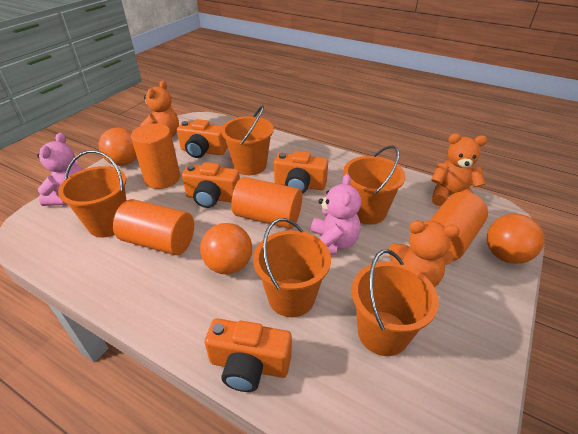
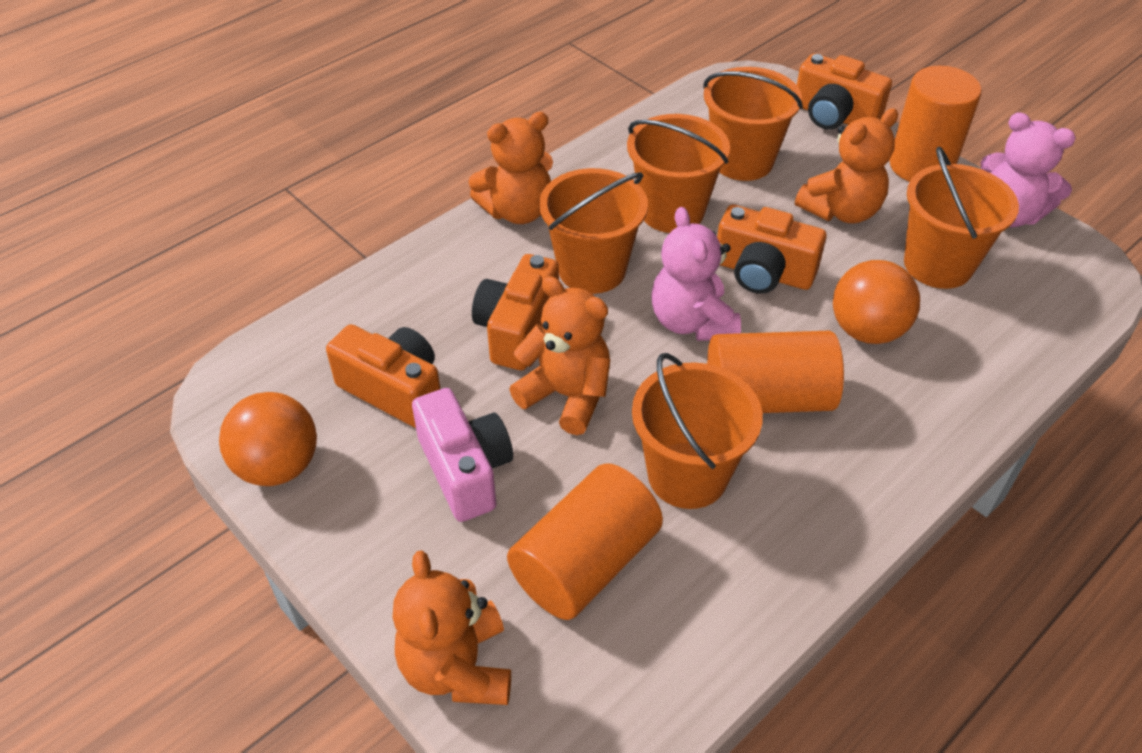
orange ball: [98,127,137,166] [200,223,252,275] [487,214,545,264] = 3 -> [219,392,317,486] [833,260,920,344] = 2
orange cylinder: [113,199,194,255] [131,123,180,189] [231,177,302,229] [429,192,488,261] = 4 -> [507,463,663,620] [707,331,844,413] [889,66,982,182] = 3
orange teddy bear: [141,80,179,137] [389,221,460,287] [431,133,487,206] = 3 -> [393,551,511,705] [469,112,553,224] [509,276,611,435] [795,108,898,224] = 4
pink camera: none = 0 -> [412,388,513,522] = 1

